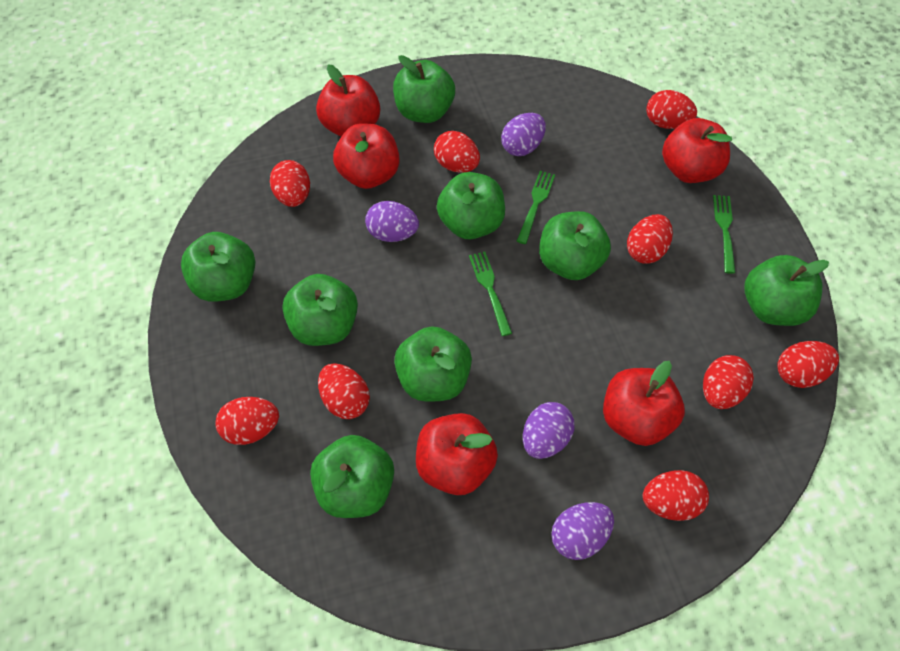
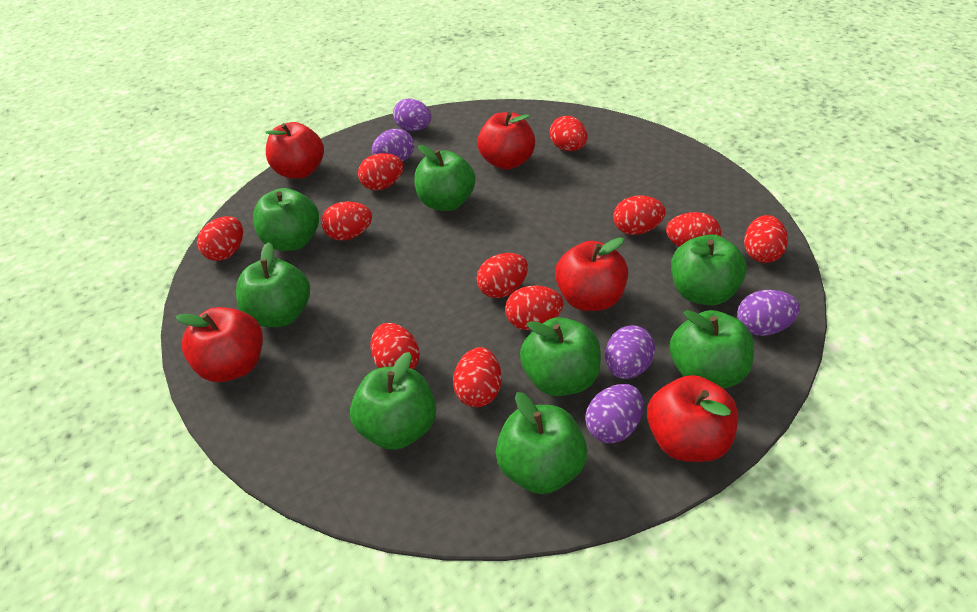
green fork: [469,252,512,336] [517,171,555,244] [713,195,735,274] = 3 -> none = 0
purple egg: [365,201,419,242] [501,113,546,156] [523,402,575,459] [551,502,614,560] = 4 -> [372,129,414,162] [393,99,432,131] [585,384,644,443] [605,325,655,379] [737,290,800,336] = 5
red egg: [215,397,279,445] [270,160,310,207] [318,363,370,419] [434,131,480,173] [627,214,673,264] [643,470,709,521] [646,90,697,129] [703,355,754,409] [777,341,839,388] = 9 -> [197,216,243,261] [321,201,372,240] [358,153,403,191] [370,323,419,370] [453,347,502,407] [477,253,528,298] [505,286,563,330] [550,116,587,151] [613,196,666,235] [666,212,721,247] [744,215,788,263] = 11

